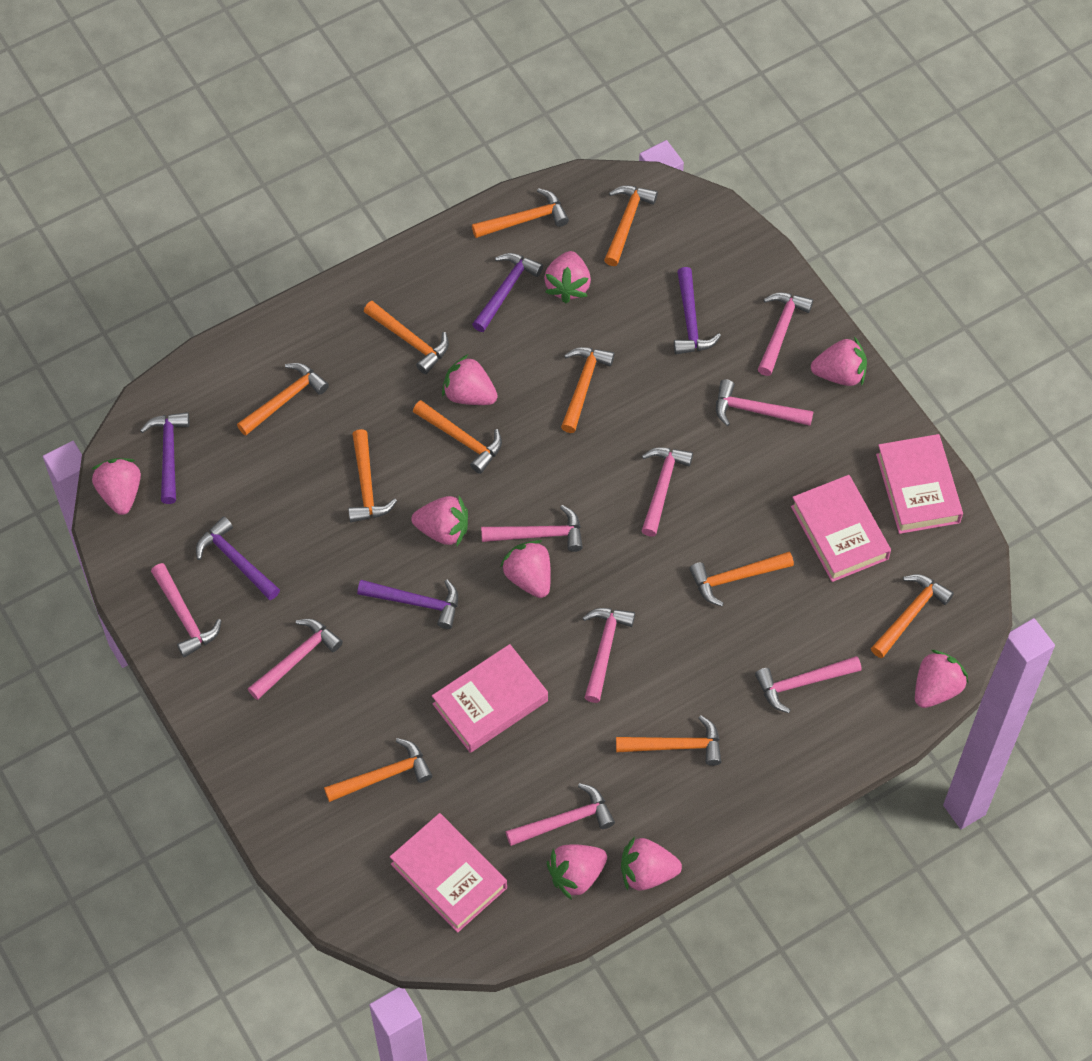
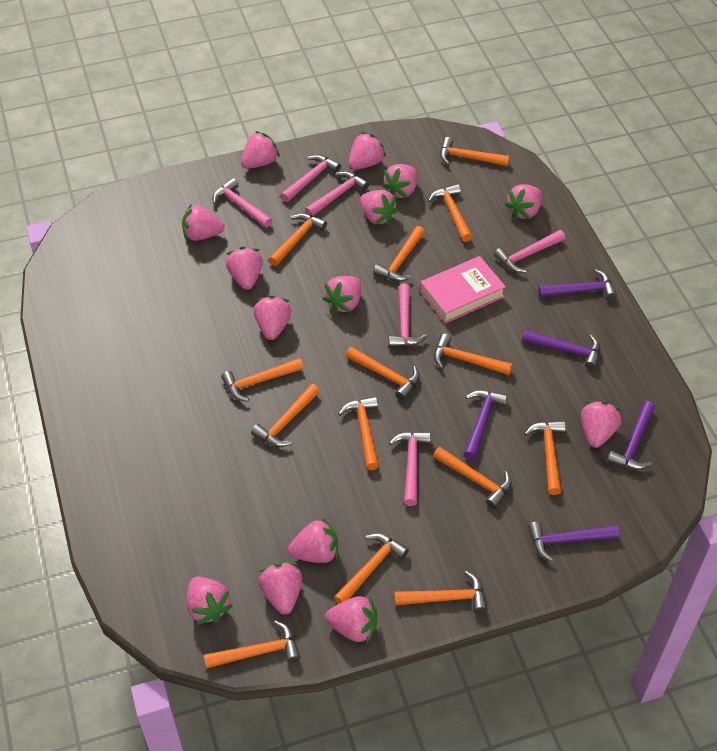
orange hammer: [237,363,329,435] [324,738,432,802] [348,429,397,522] [364,301,449,374] [413,400,502,474] [472,188,569,238] [561,347,615,433] [604,185,658,266] [616,715,721,766] [690,552,794,606] [871,574,954,658] = 11 -> [204,621,301,669] [221,358,303,402] [251,384,320,447] [269,213,327,266] [334,533,409,604] [338,396,379,470] [346,347,420,400] [373,226,425,282] [394,571,487,613] [428,184,472,242] [433,447,512,509] [434,334,512,375] [440,137,509,166] [524,421,566,495] = 14
pink book: [390,813,507,933] [432,644,548,753] [791,475,891,582] [876,434,963,534] = 4 -> [420,256,506,324] = 1
pink hammer: [151,563,222,658] [248,619,343,700] [481,505,583,552] [506,783,615,846] [582,608,635,703] [642,447,693,537] [716,379,814,426] [755,656,862,713] [758,292,813,376] = 9 -> [212,178,273,228] [281,155,341,202] [305,171,369,216] [389,284,427,347] [389,432,431,506] [494,230,565,273] = 6
pink strawberry: [92,458,141,515] [411,496,468,546] [442,354,498,405] [500,540,551,598] [544,251,591,303] [547,844,607,900] [621,836,682,891] [811,336,867,386] [915,650,968,708] = 9 -> [182,204,224,241] [187,576,233,625] [226,246,263,290] [241,131,280,169] [254,295,291,340] [258,562,302,615] [288,517,338,563] [323,276,361,313] [325,595,377,644] [349,132,386,170] [360,190,399,225] [381,164,417,198] [505,184,542,219] [581,401,622,448] = 14

